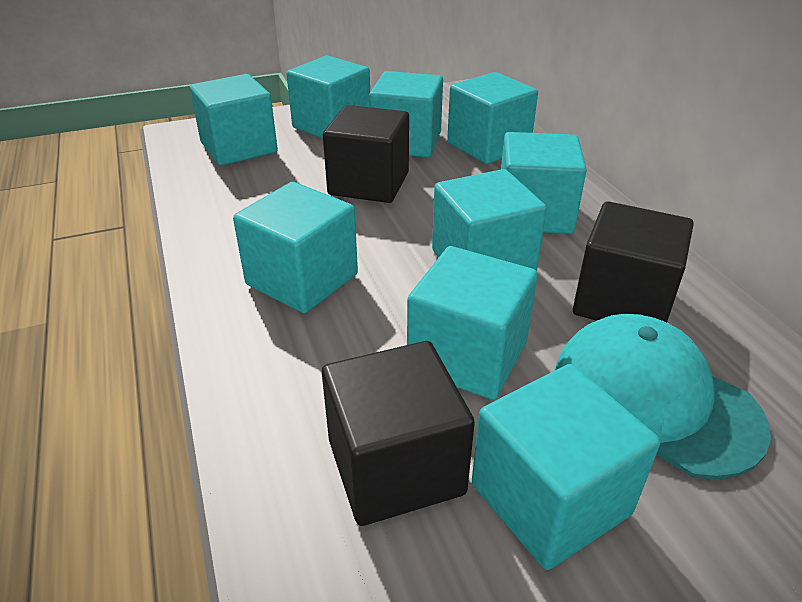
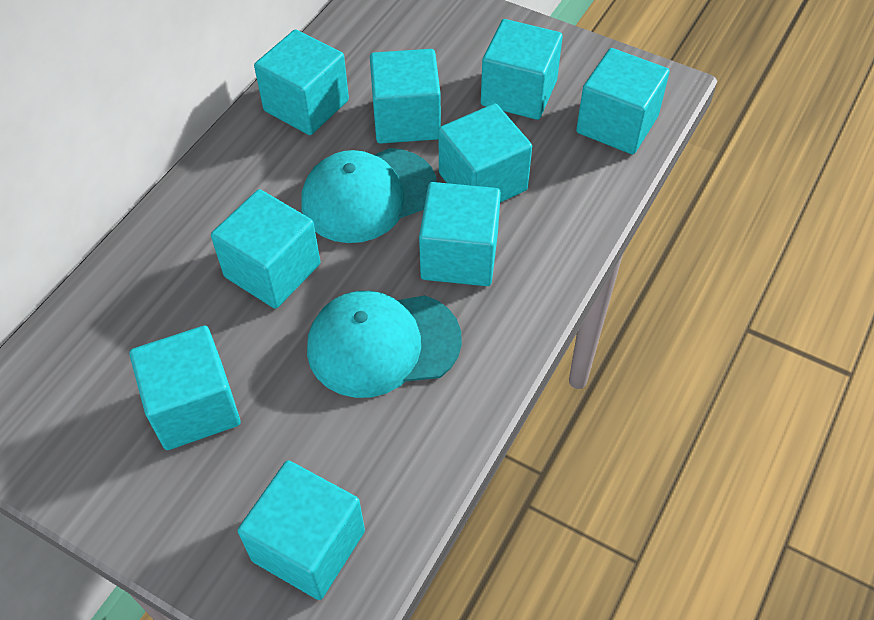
black cube: [322,341,475,526] [323,105,409,203] [573,201,694,322] = 3 -> none = 0
turquoise cap: [555,314,771,480] = 1 -> [301,148,437,243] [307,291,462,398] = 2

